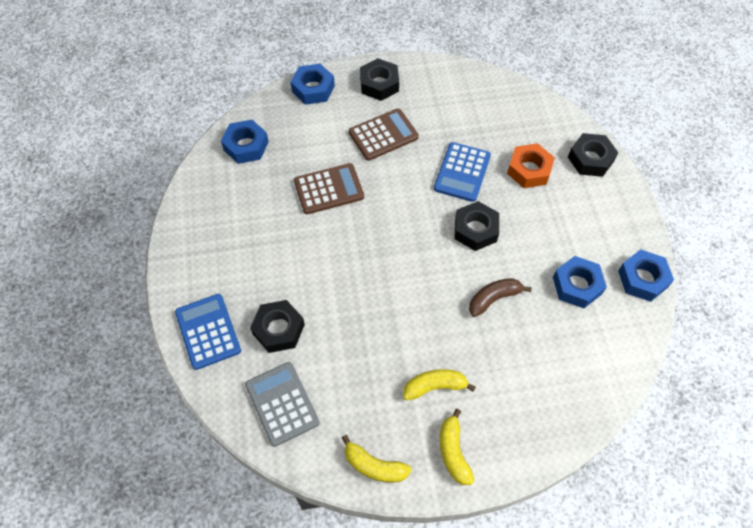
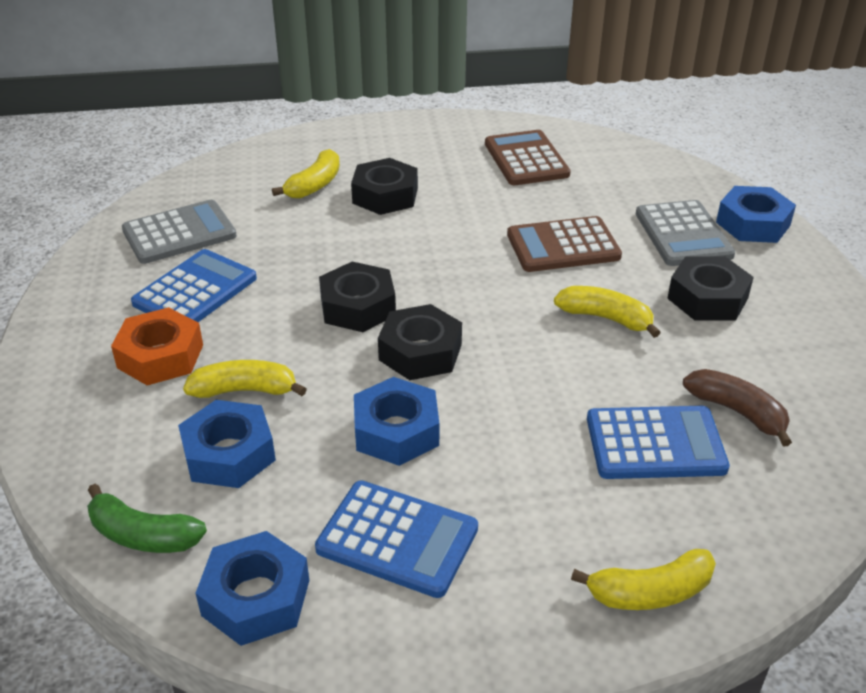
blue calculator: [175,294,241,370] [434,142,491,202] = 2 -> [131,249,257,322] [315,480,478,598] [587,406,730,479] = 3
green banana: none = 0 -> [87,484,207,553] = 1
grey calculator: [245,362,320,447] = 1 -> [122,200,237,264] [636,200,735,266] = 2
yellow banana: [342,435,412,483] [403,369,476,400] [440,409,474,485] = 3 -> [183,360,307,398] [272,149,340,199] [554,286,661,338] [571,549,716,610] = 4

